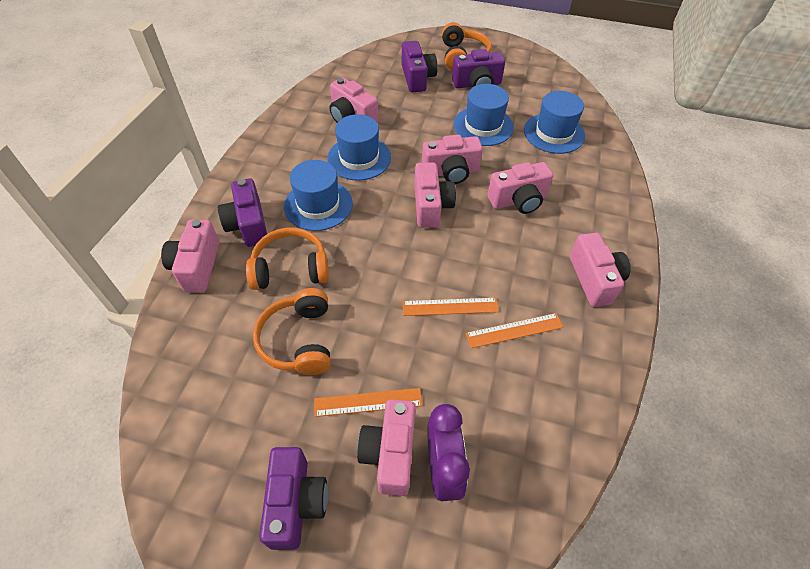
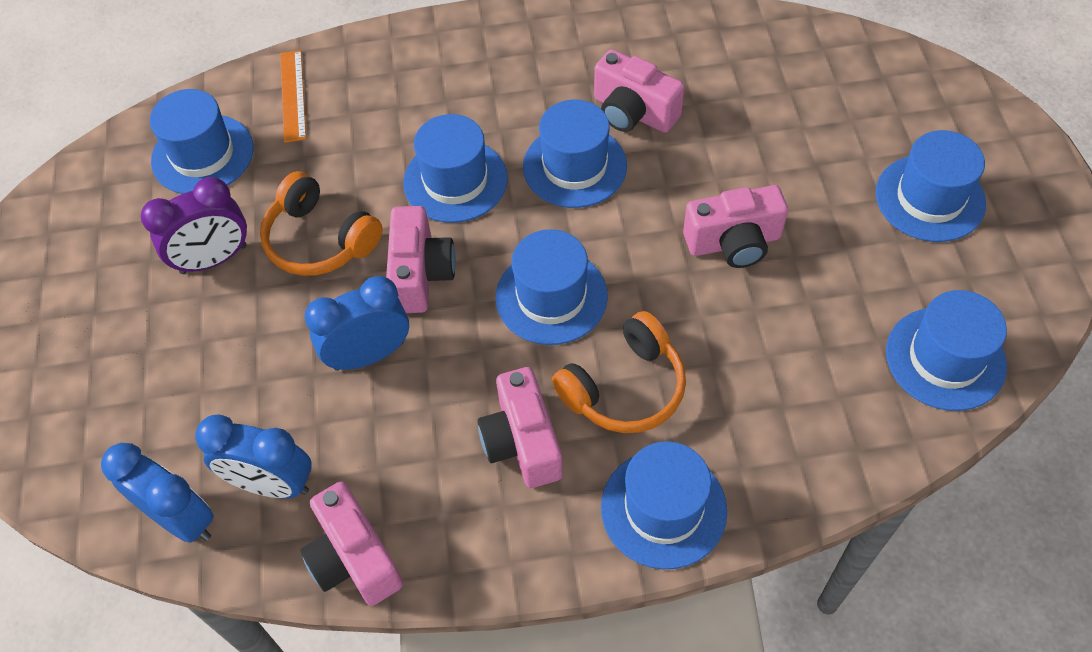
blue clock: none = 0 -> [101,443,214,543] [195,414,312,498] [304,276,409,371] = 3
blue hat: [284,160,353,231] [327,114,391,181] [453,84,514,146] [524,91,585,154] = 4 -> [150,89,253,194] [403,114,508,223] [496,229,608,345] [523,100,627,208] [601,441,727,569] [876,130,986,242] [886,290,1007,411] = 7
orange headphones: [246,228,329,290] [253,288,331,375] [442,22,492,71] = 3 -> [260,171,383,276] [552,311,686,433] = 2
orange ruler: [314,388,423,417] [403,298,499,316] [465,313,563,348] = 3 -> [280,50,306,143] = 1
pink camera: [161,219,219,292] [329,77,378,123] [357,399,416,496] [414,162,456,228] [422,135,483,184] [487,162,553,214] [570,233,631,307] = 7 -> [300,482,403,606] [386,206,456,313] [477,367,563,488] [594,49,684,133] [683,185,788,268] = 5
purple camera: [218,178,267,247] [259,447,328,550] [402,41,438,92] [452,49,505,88] = 4 -> none = 0

